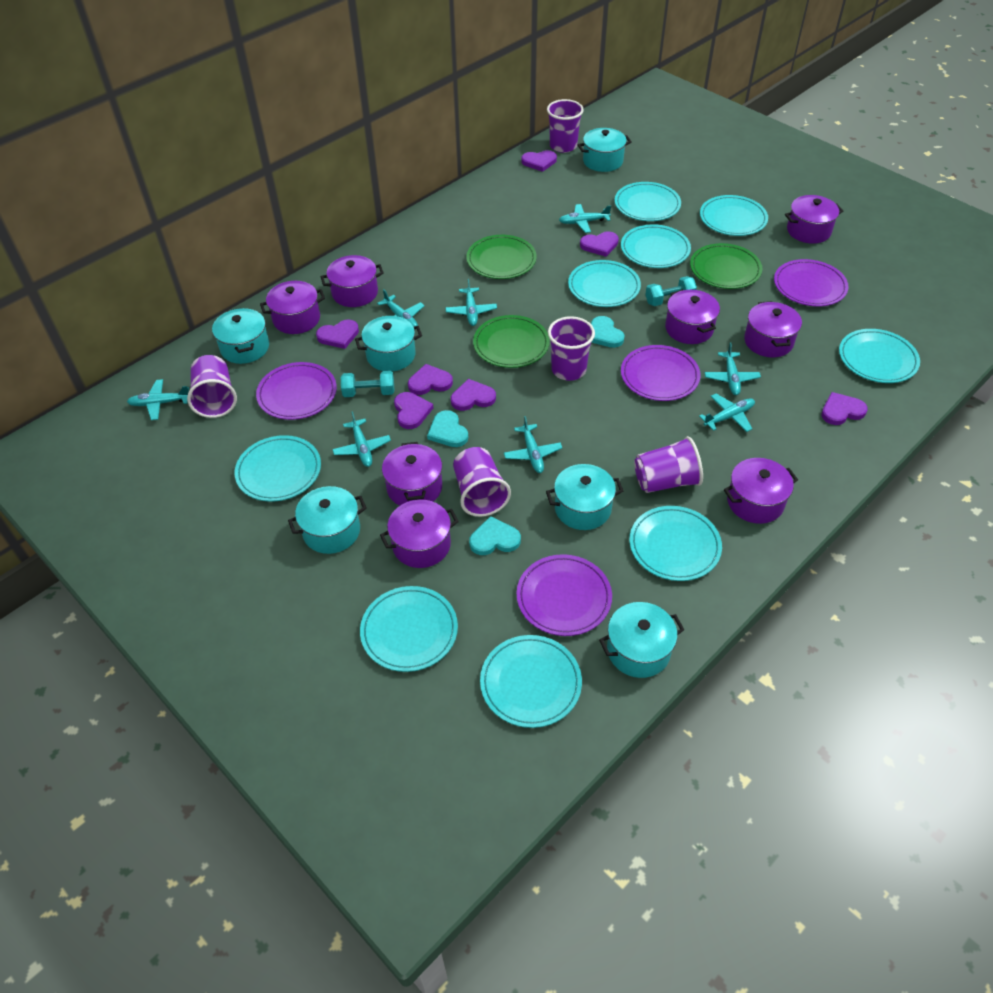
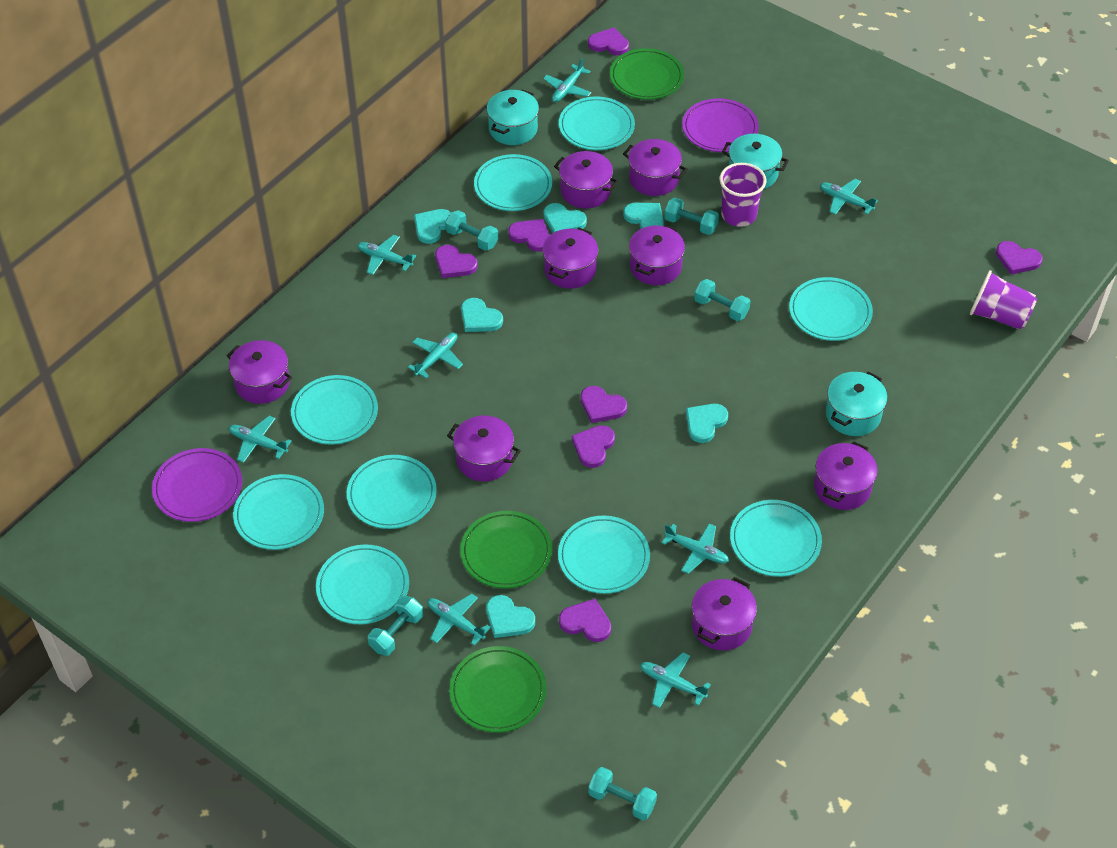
purple cup: [187,355,237,418] [453,447,511,517] [547,99,584,153] [548,316,595,381] [634,436,703,493] = 5 -> [720,163,766,227] [970,270,1037,330] = 2
purple plate: [256,362,337,420] [517,554,612,636] [621,345,700,401] [774,259,849,306] = 4 -> [152,448,242,522] [682,98,759,152] = 2
turquoise dumbbell: [341,371,394,397] [645,276,697,306] = 2 -> [368,596,423,656] [445,210,498,251] [588,767,657,821] [664,198,719,235] [694,279,751,321] = 5
turquoise heart: [427,410,468,447] [469,516,521,555] [591,316,624,348] = 3 -> [414,209,451,244] [461,298,503,332] [486,595,535,638] [543,203,587,233] [623,203,664,229] [686,404,728,443] = 6
turquoise pot: [212,308,269,364] [288,486,367,554] [355,316,422,371] [546,464,623,530] [578,128,632,172] [599,602,684,678] = 6 -> [487,89,539,145] [722,134,789,189] [826,371,887,436] = 3

